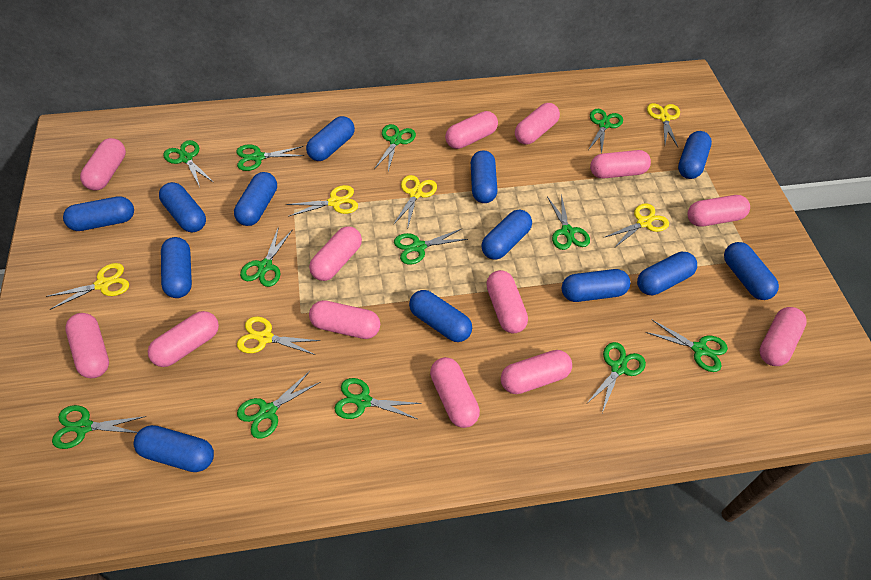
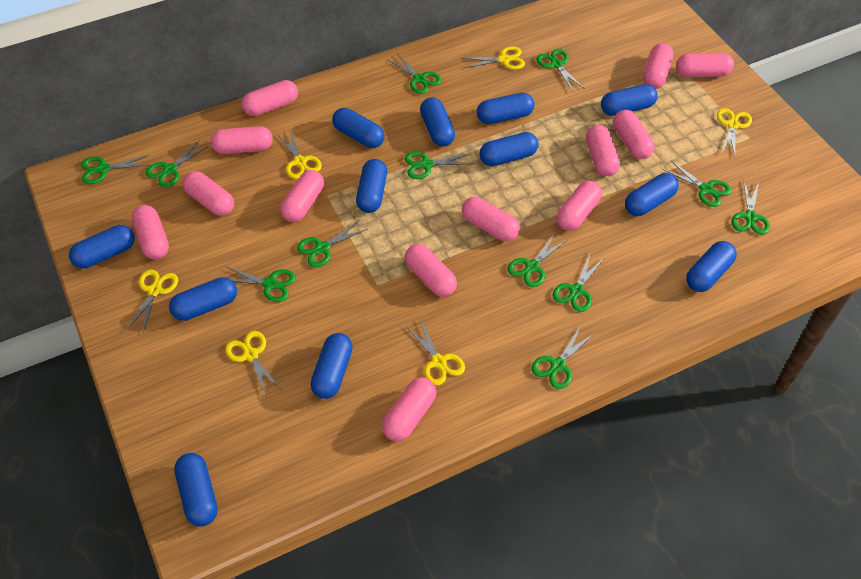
blue capsule: [63,196,134,231] [133,425,214,472] [159,182,206,232] [161,237,192,298] [234,172,277,226] [306,116,355,161] [409,290,472,342] [471,150,498,203] [481,209,532,260] [562,269,630,302] [637,252,697,295] [678,131,712,179] [724,242,779,300] = 13 -> [69,225,135,269] [169,277,237,321] [174,453,218,527] [310,333,353,399] [332,108,385,148] [356,159,387,213] [420,97,455,147] [477,93,534,124] [479,132,538,166] [601,84,657,116] [625,173,679,216] [686,241,737,292] = 12

